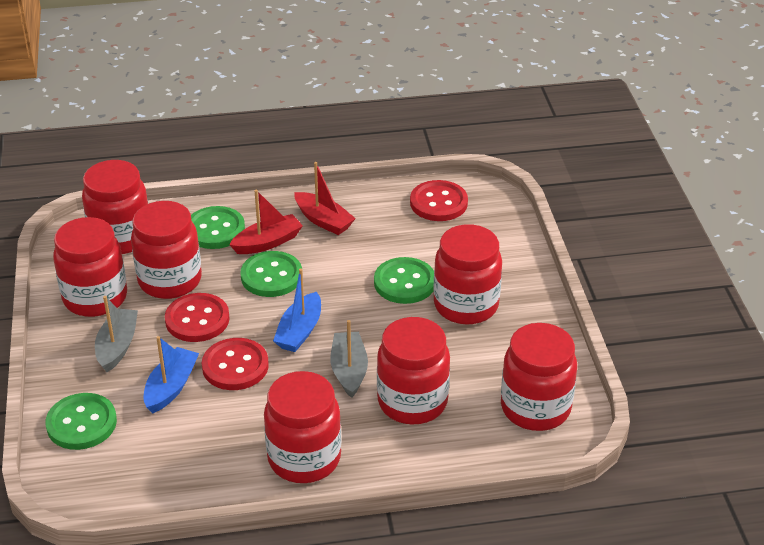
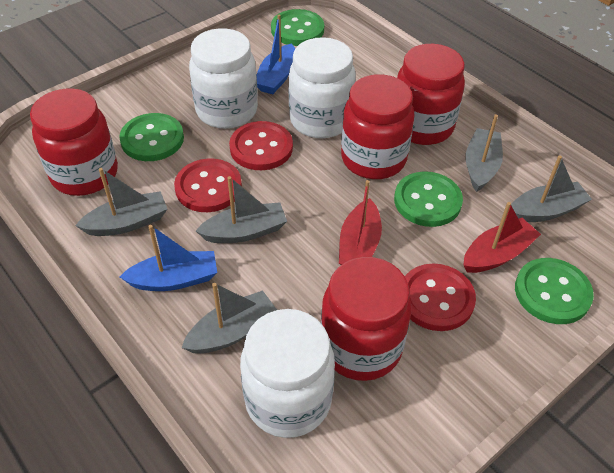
grey boat: [95,296,138,372] [331,320,368,398] = 2 -> [75,168,167,236] [181,283,277,354] [196,176,287,243] [465,114,503,192] [511,155,592,222] = 5
red jar: [53,217,127,317] [82,160,148,254] [131,201,202,299] [264,371,341,483] [377,317,450,425] [433,224,502,324] [501,323,577,431] = 7 -> [30,88,118,196] [321,257,411,381] [341,74,415,179] [397,44,465,145] = 4
white jar: none = 0 -> [189,28,258,129] [240,309,335,438] [289,37,356,138] = 3

